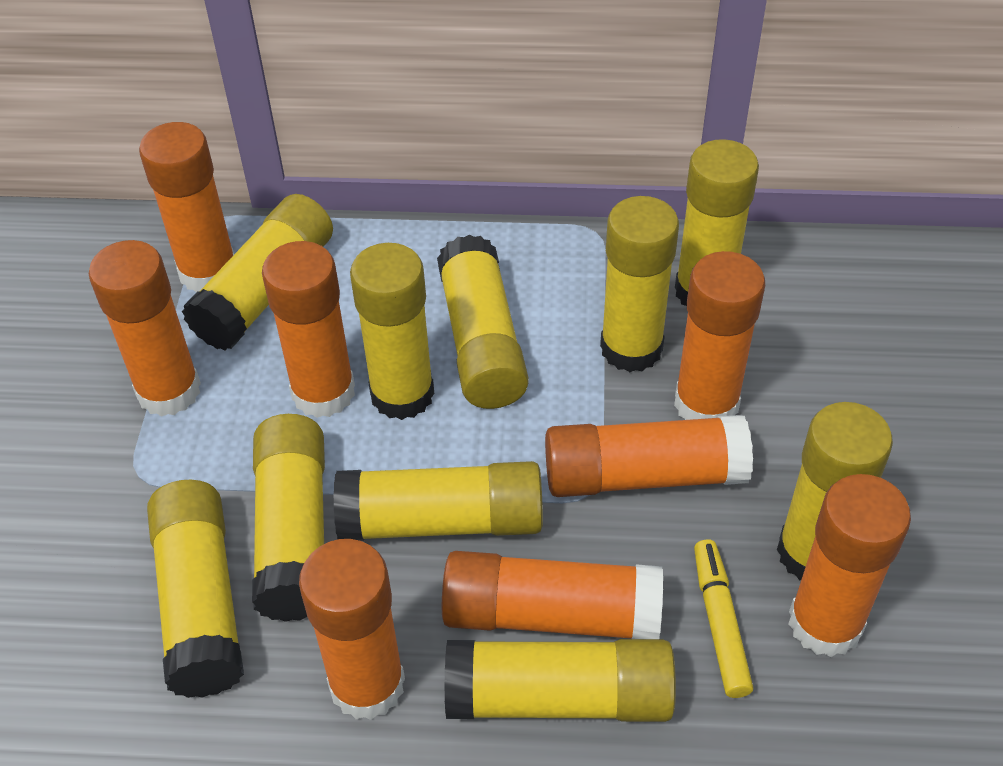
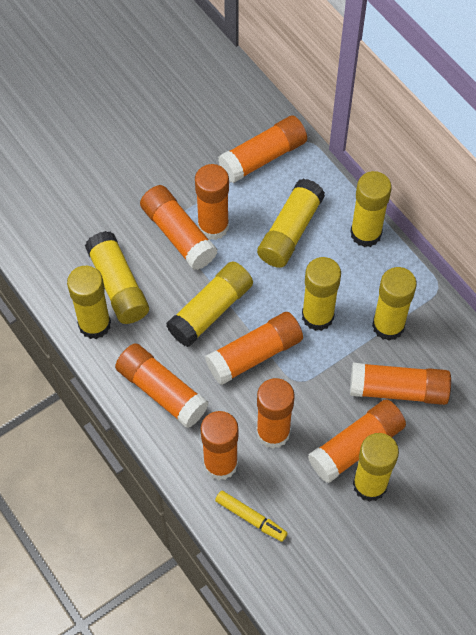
orange glue stick: [89,240,201,417] [139,122,234,292] [262,241,355,418] [299,539,405,720] [442,551,663,639] [545,415,753,497] [674,251,765,420] [789,474,911,657] = 8 -> [115,343,209,428] [140,185,218,270] [195,164,229,240] [201,411,239,480] [205,312,303,385] [218,115,307,183] [256,378,295,449] [308,399,406,483] [350,363,451,405] = 9
yellow glue stick: [147,480,244,698] [182,194,333,351] [252,414,325,622] [333,461,543,541] [350,243,434,420] [437,235,528,409] [444,639,676,722] [600,196,679,372] [675,139,759,306] [777,402,893,580] = 10 -> [67,266,111,339] [85,231,149,324] [166,261,253,347] [257,179,325,268] [302,257,341,331] [350,171,392,247] [353,433,399,502] [372,267,417,341] = 8

